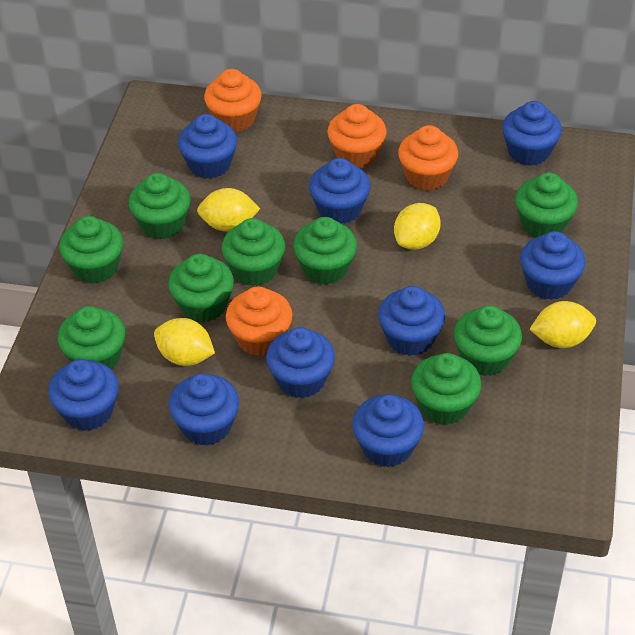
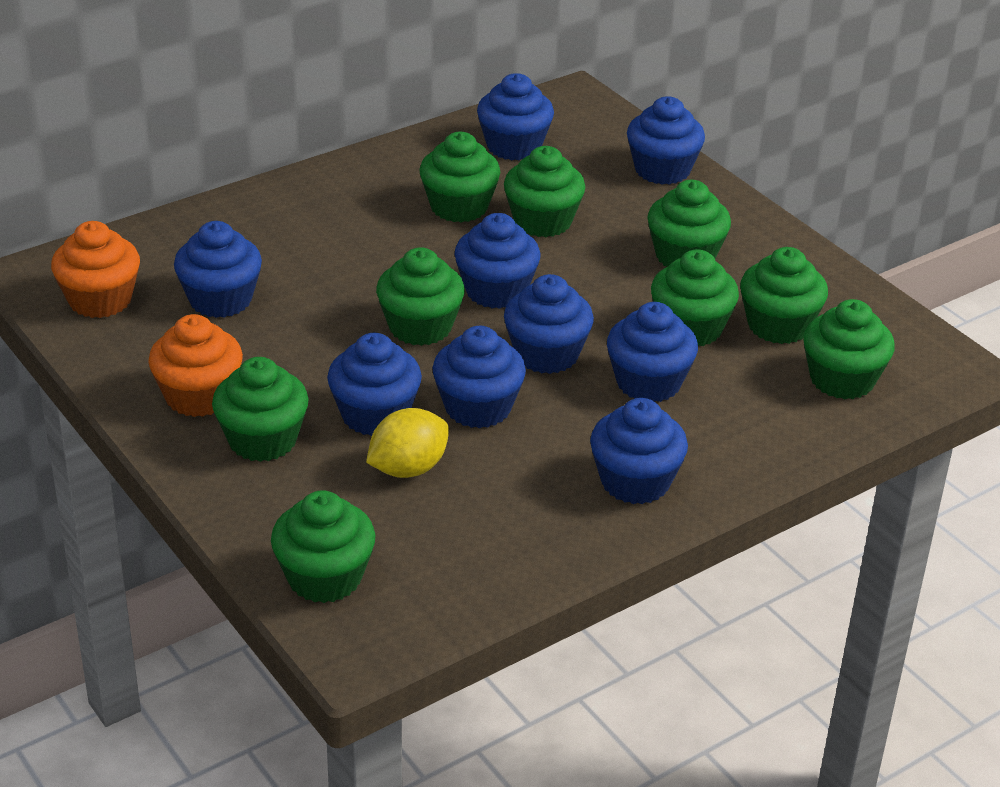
orange cupcake: [204,69,262,132] [226,286,292,356] [328,104,386,168] [398,125,458,191] = 4 -> [51,221,140,318] [148,314,243,417] = 2
yellow lemon: [154,318,215,366] [197,188,260,231] [394,203,441,250] [530,301,596,348] = 4 -> [366,408,449,478] = 1

